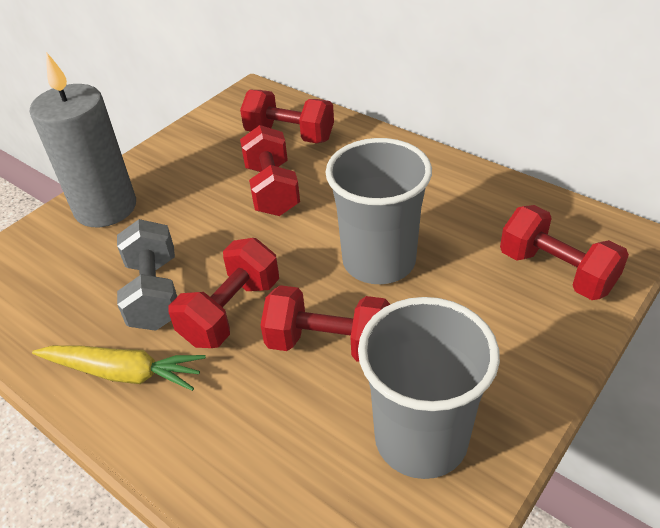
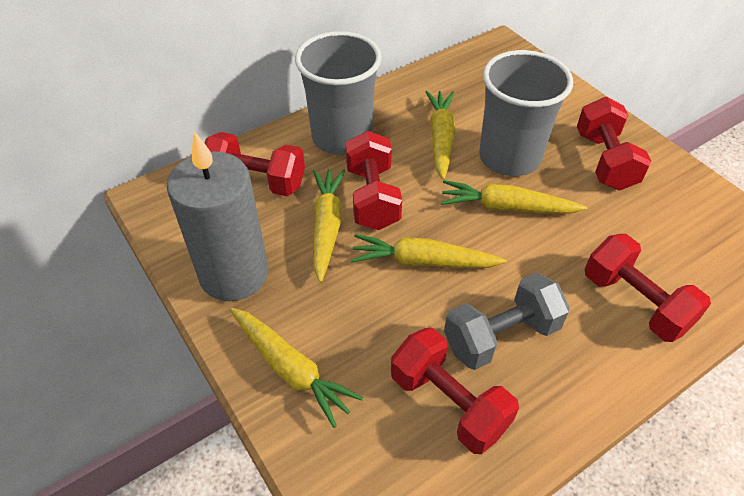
yellow carrot: [32,345,206,391] = 1 -> [230,308,363,428] [313,169,345,283] [351,234,507,268] [426,91,456,180] [441,180,587,214] = 5

